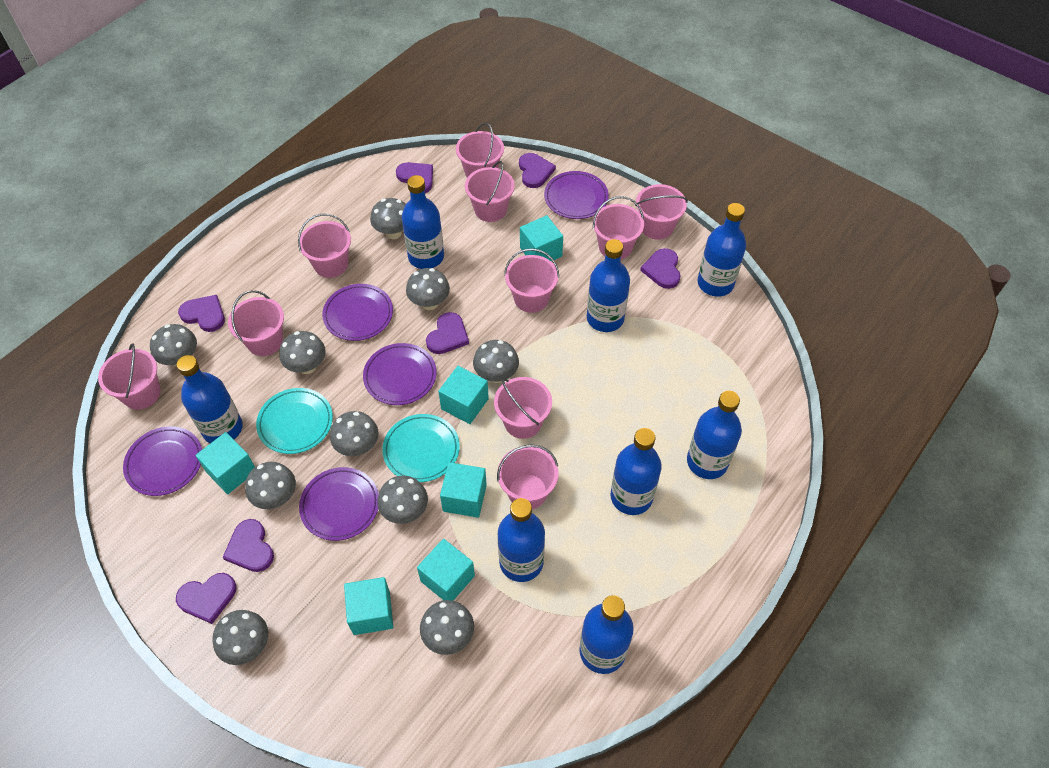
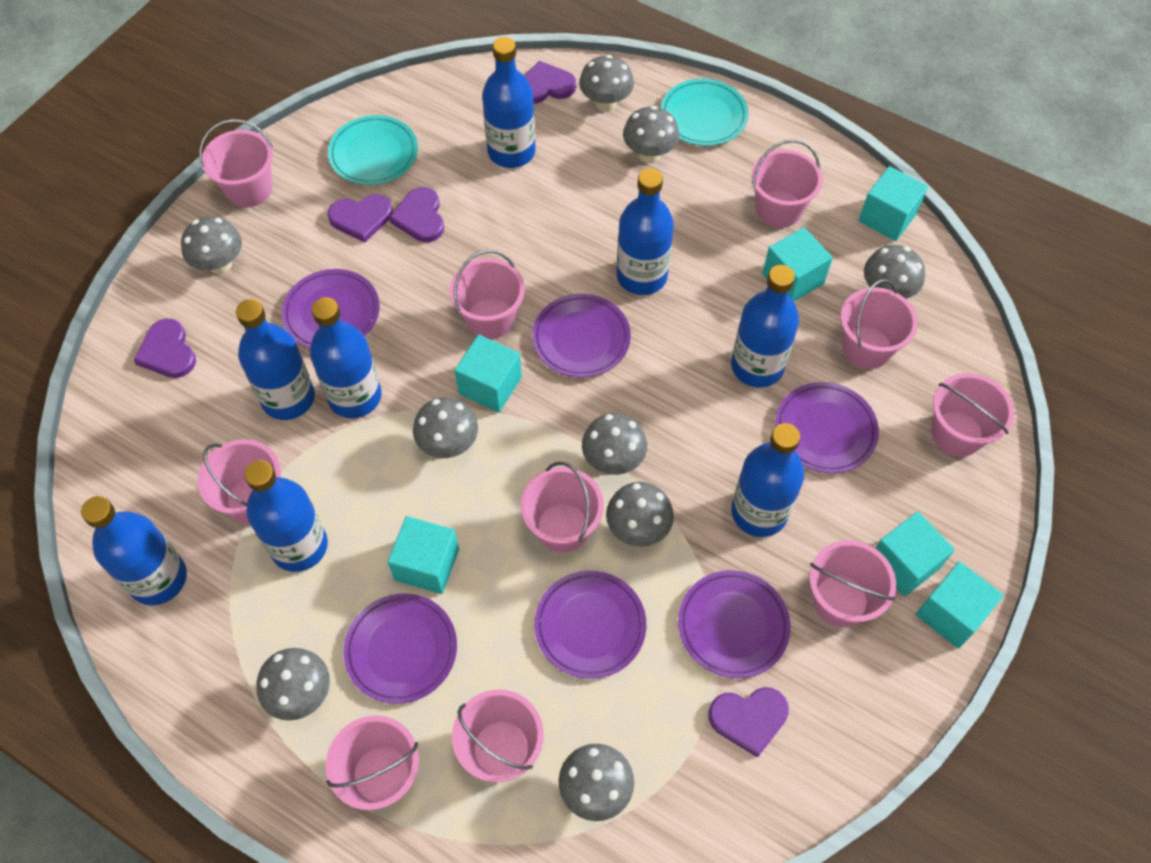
grey mushroom: [150,324,197,367] [212,610,268,665] [245,462,296,509] [279,331,326,374] [330,411,379,456] [370,198,406,239] [377,475,428,524] [406,268,450,310] [420,600,474,655] [473,340,519,383] = 10 -> [181,217,242,274] [256,648,330,721] [413,397,478,458] [559,744,634,821] [579,55,634,112] [582,413,647,475] [606,482,674,547] [623,106,679,163] [864,245,925,299] = 9
purple heart: [176,573,237,624] [178,295,225,332] [222,519,274,572] [396,162,433,193] [426,312,469,354] [519,153,556,188] [640,248,681,289] = 7 -> [133,318,196,378] [328,194,393,242] [389,187,444,242] [524,61,576,104] [708,687,789,758] = 5
purple plate: [123,426,202,496] [299,467,379,541] [322,284,393,341] [363,343,437,405] [544,171,609,219] = 5 -> [282,269,380,348] [344,593,457,704] [532,294,631,377] [535,571,646,679] [678,570,791,678] [775,382,879,473] = 6

